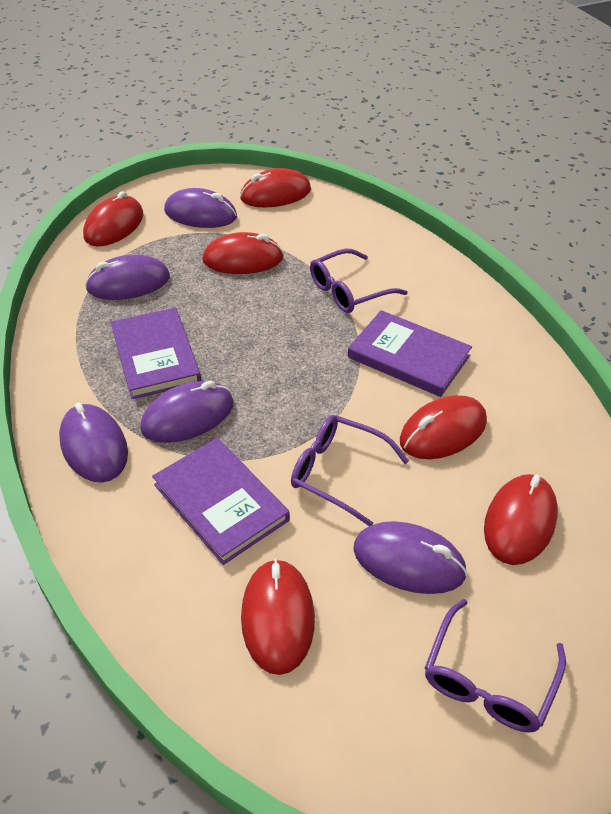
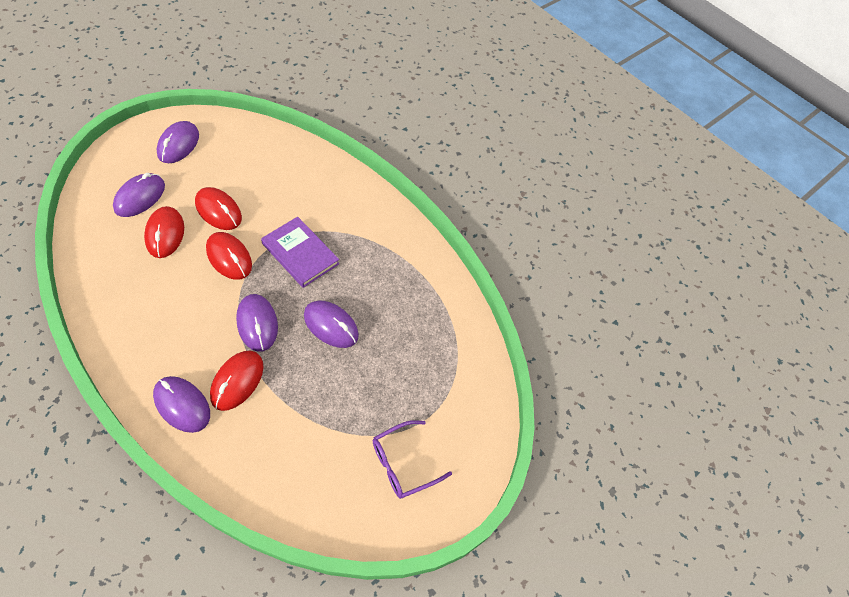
purple book: [111,308,201,399] [152,438,290,565] [348,310,472,397] = 3 -> [261,217,339,288] = 1
purple glasses: [291,415,409,526] [310,249,408,313] [425,599,566,733] = 3 -> [373,420,452,499] = 1
red mouse: [83,191,143,246] [202,232,284,274] [240,168,311,207] [241,558,315,675] [400,395,487,459] [484,474,558,565] = 6 -> [144,206,184,258] [195,187,242,230] [206,232,252,280] [210,351,264,411] = 4

